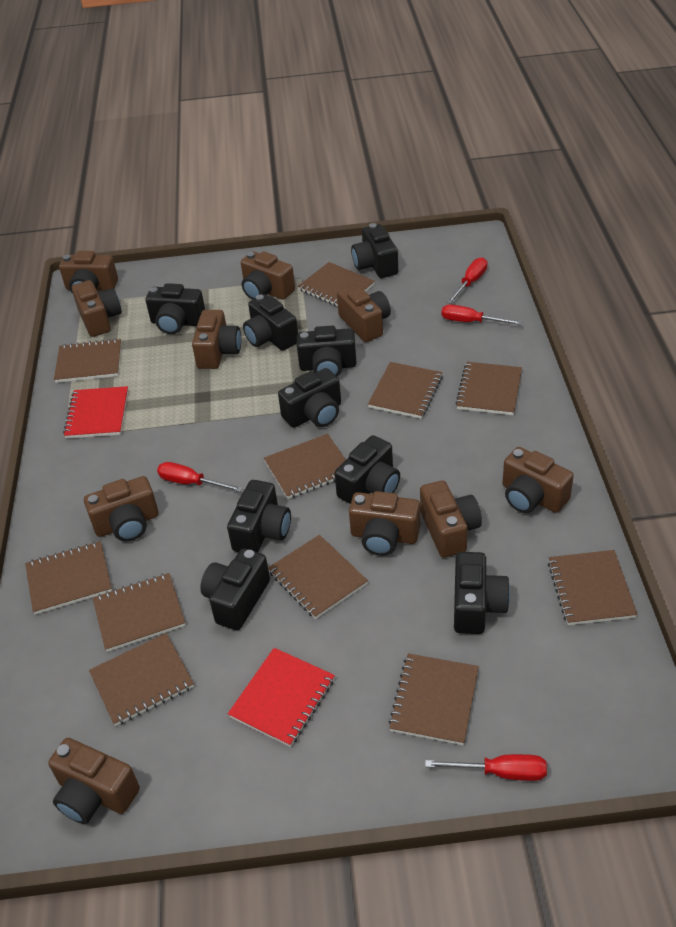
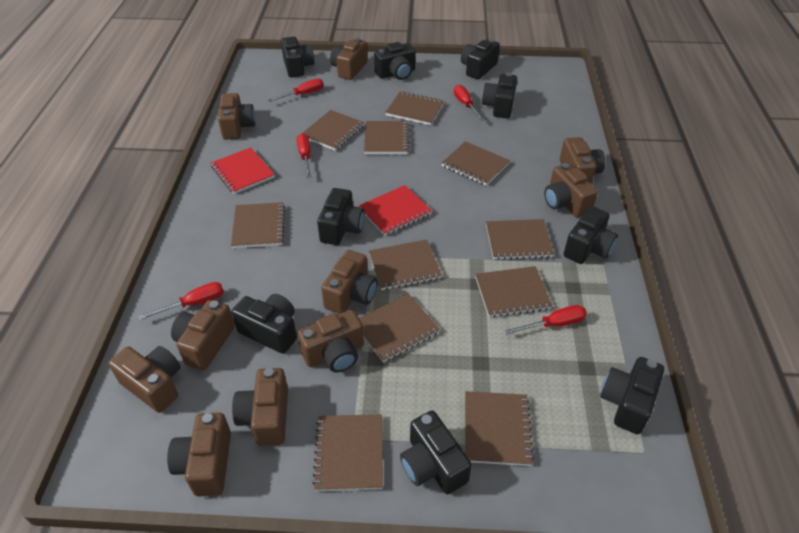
red screwdriver: [157,462,243,492] [425,754,547,781] [442,304,522,325] [447,257,487,304] = 4 -> [138,282,224,320] [268,79,324,102] [297,133,311,178] [454,85,484,121] [505,305,587,335] = 5

